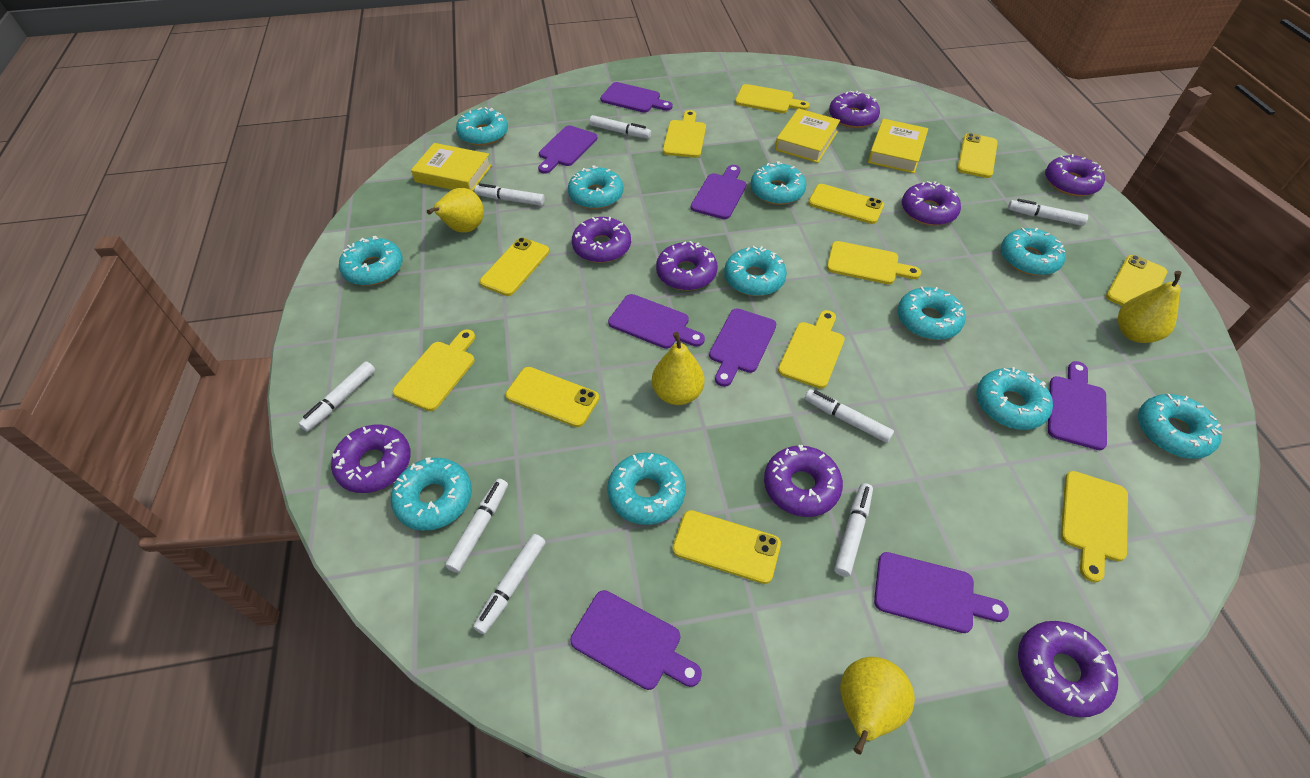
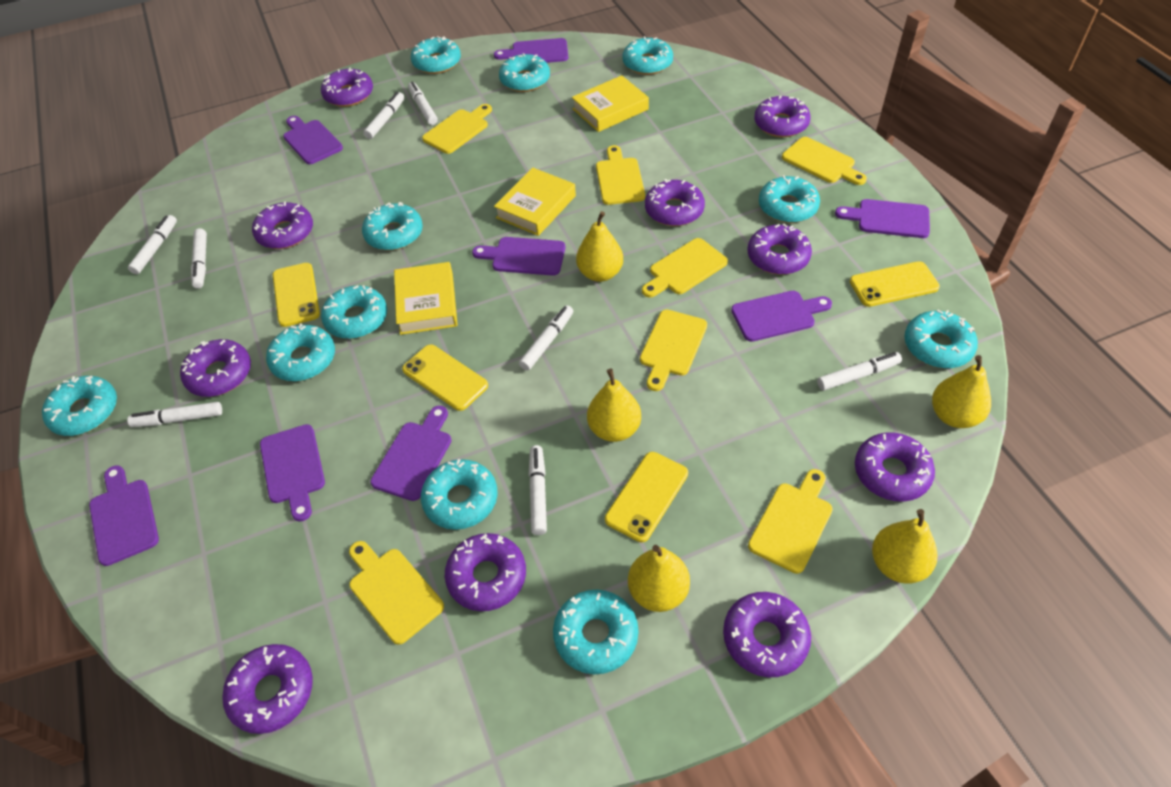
purple donut: [331,425,411,493] [572,217,631,263] [656,241,718,291] [764,445,843,517] [829,91,880,128] [902,181,961,226] [1018,621,1118,717] [1045,154,1105,196] = 8 -> [180,339,251,397] [222,644,313,734] [252,201,313,249] [321,67,373,107] [445,533,526,611] [645,179,705,226] [723,592,811,677] [747,224,812,275] [754,96,811,137] [855,432,935,502] = 10
yellow cutting board: [393,329,475,411] [663,110,706,158] [735,84,809,113] [778,310,845,389] [827,241,921,284] [1061,471,1128,583] = 6 -> [349,541,444,645] [422,104,492,154] [596,145,645,205] [640,310,707,391] [642,238,728,298] [748,469,833,574] [782,137,867,185] = 7
yellow pear: [427,188,484,233] [652,332,705,405] [840,657,915,755] [1118,271,1182,343] = 4 -> [576,211,623,282] [587,369,641,442] [628,545,690,612] [872,509,937,584] [932,355,991,428] = 5
yellow phone: [480,237,549,296] [505,367,599,427] [672,510,781,584] [808,184,884,224] [957,133,998,178] [1106,255,1168,306] = 6 -> [273,263,320,327] [402,345,488,411] [605,452,688,542] [850,261,940,307] = 4

